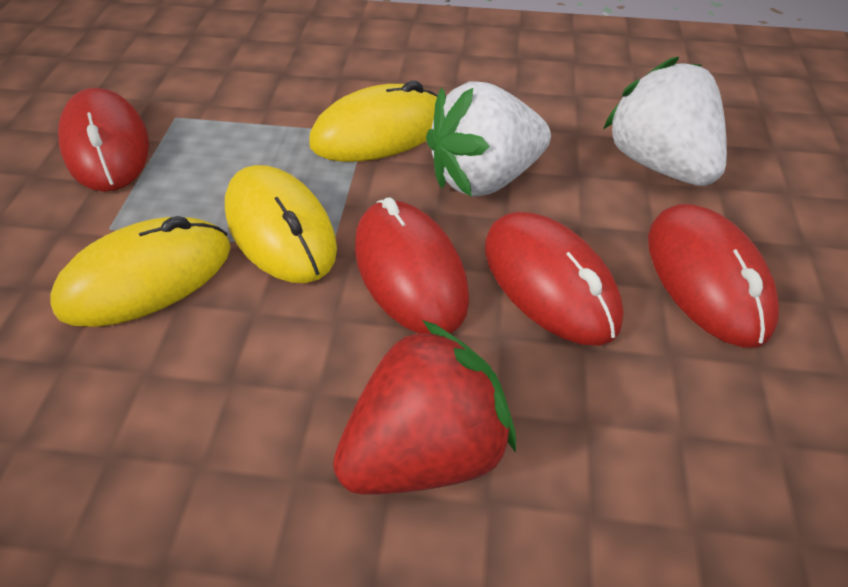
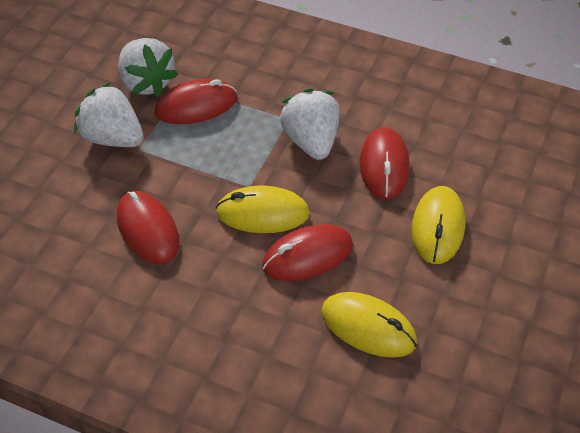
red strawberry: [333,320,516,495] = 1 -> none = 0
white strawberry: [426,81,551,197] [603,56,727,186] = 2 -> [74,82,144,147] [118,38,178,97] [280,88,340,160] = 3

